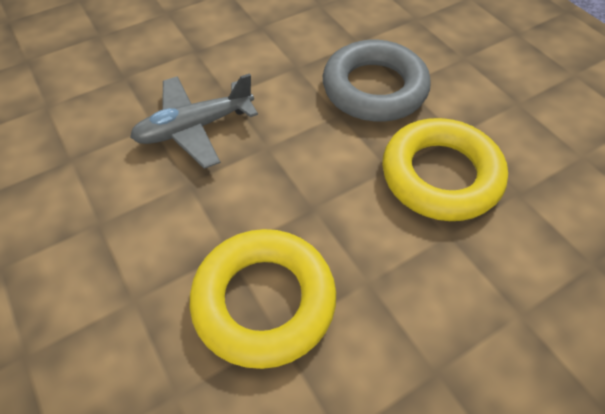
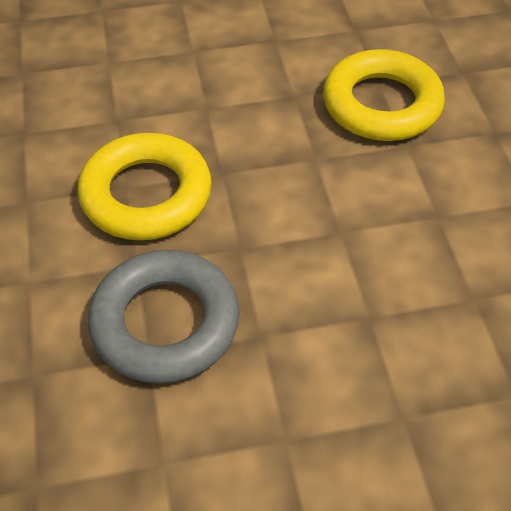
grey plane: [130,74,258,169] = 1 -> none = 0

